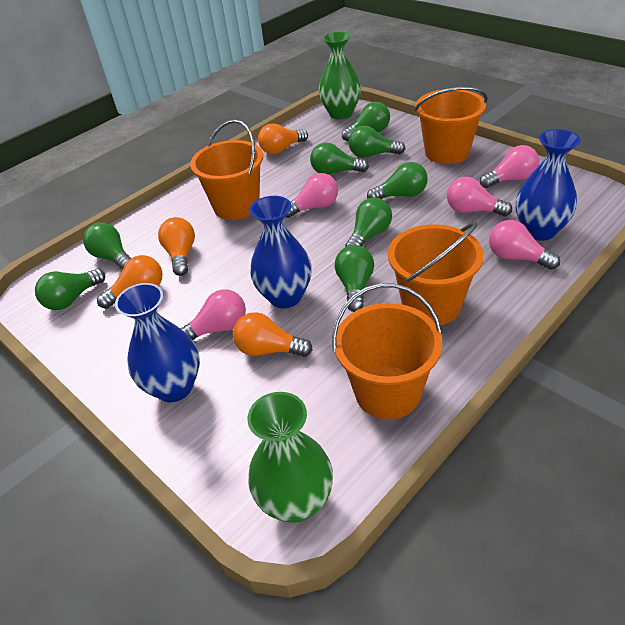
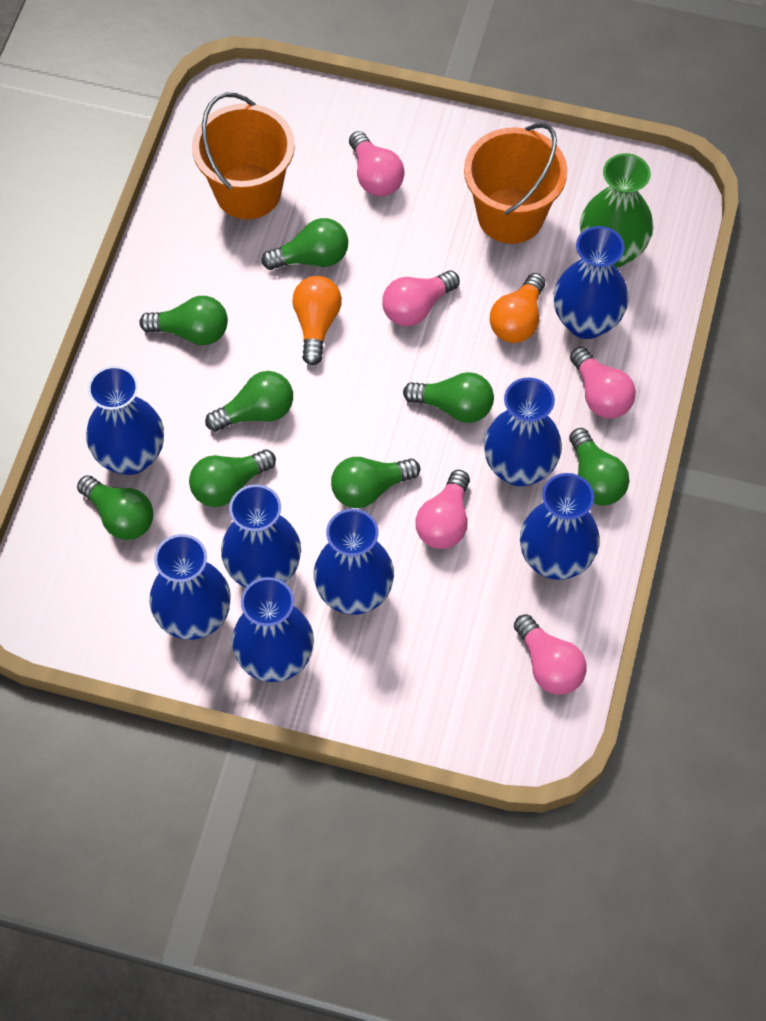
blue vase: [115,283,200,402] [250,196,312,308] [515,129,581,241] = 3 -> [86,366,164,475] [149,534,231,640] [221,484,301,587] [232,577,314,682] [314,509,394,615] [484,377,562,487] [520,473,600,580] [554,226,629,339] = 8
green vase: [247,392,333,523] [319,32,361,119] = 2 -> [580,153,654,268] = 1
orange bucket: [190,120,263,220] [332,283,442,419] [388,222,484,325] [415,87,488,164] = 4 -> [192,93,295,219] [464,123,567,244] = 2
orange light bulb: [97,255,163,309] [158,217,195,276] [233,312,313,357] [258,123,308,154] = 4 -> [292,276,342,366] [490,273,545,343] = 2

